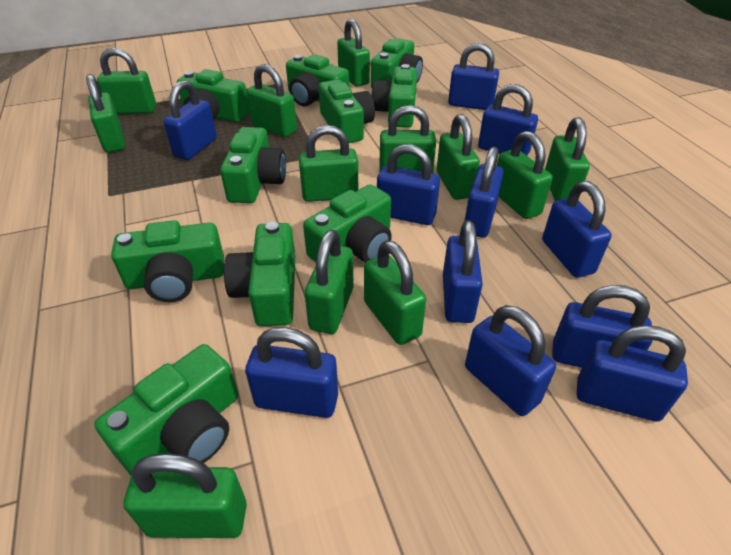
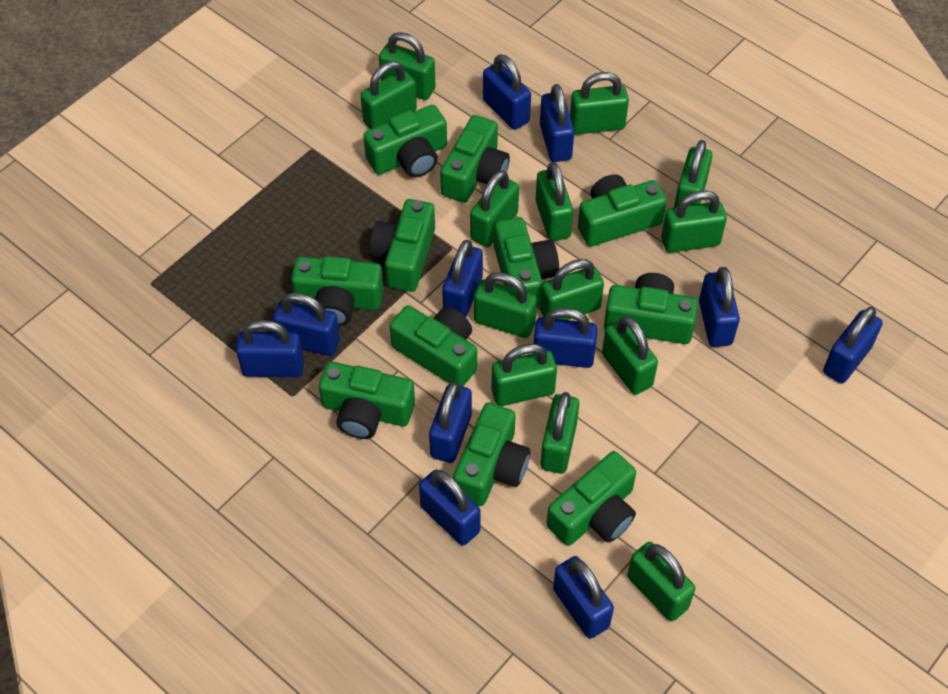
green camera: [94,344,238,476] [111,220,224,302] [177,69,250,122] [220,127,286,203] [224,222,295,326] [286,54,349,106] [303,184,392,262] [319,80,375,143] [371,38,423,88] [371,64,417,128] = 10 -> [291,256,384,326] [319,361,415,439] [363,105,447,178] [369,199,435,292] [390,305,477,386] [440,115,510,203] [453,402,530,506] [494,217,559,308] [546,451,636,546] [578,174,667,247] [604,273,698,344] = 11
green padlock: [86,74,125,153] [97,48,156,114] [123,453,247,538] [247,64,297,137] [299,125,358,202] [304,230,354,334] [337,19,370,87] [364,240,426,345] [379,105,436,173] [437,114,480,200] [497,131,553,219] [545,117,590,201] = 12 -> [360,61,417,129] [379,32,435,100] [470,170,519,247] [474,272,537,338] [491,344,557,406] [535,162,573,241] [540,259,604,320] [541,392,579,474] [570,72,629,135] [602,316,658,395] [627,542,696,621] [661,190,727,253] [674,140,712,208] = 13

